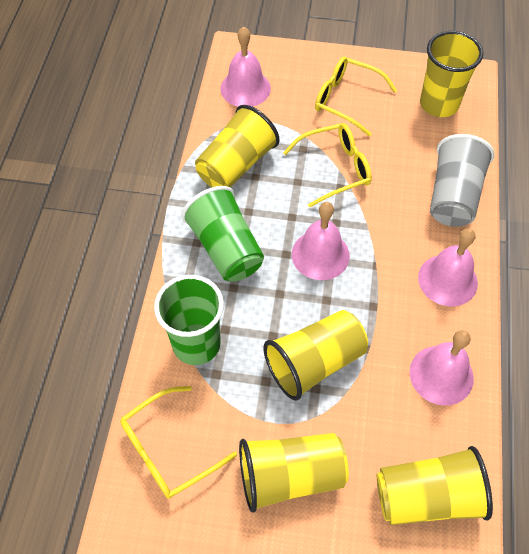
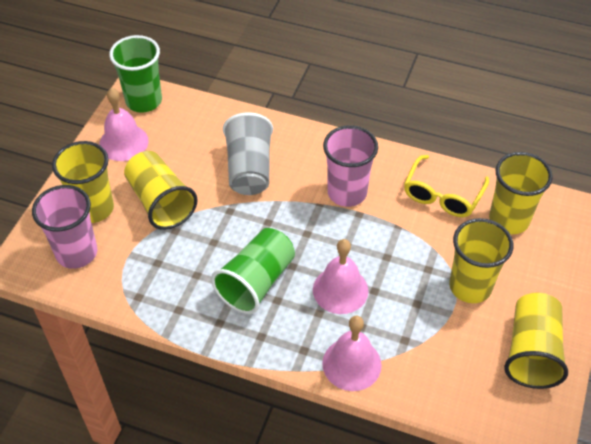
pink bell: [220,27,271,107] [292,202,350,280] [410,330,474,406] [418,228,478,306] = 4 -> [99,88,149,161] [313,239,368,314] [322,316,382,391] = 3
pink cup: none = 0 -> [32,185,97,269] [323,125,378,207] = 2
yellow glasses: [120,386,237,499] [283,123,372,207] [315,57,397,137] = 3 -> [404,155,489,217] = 1

